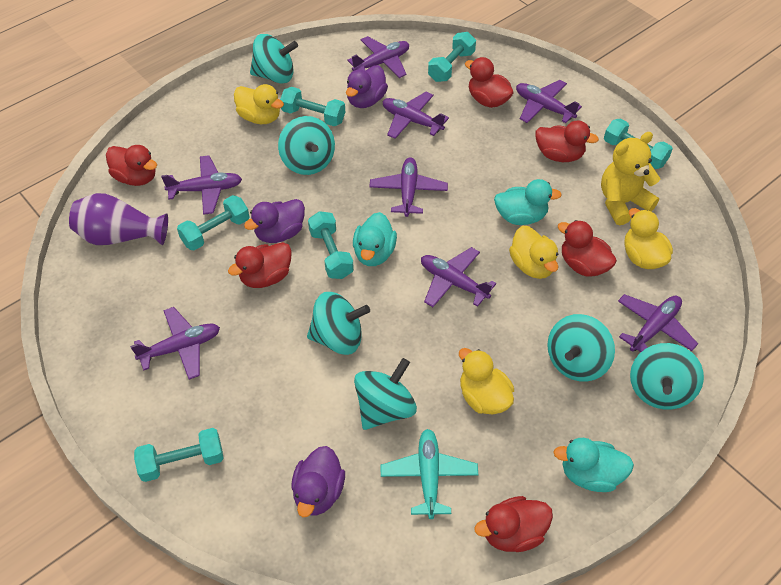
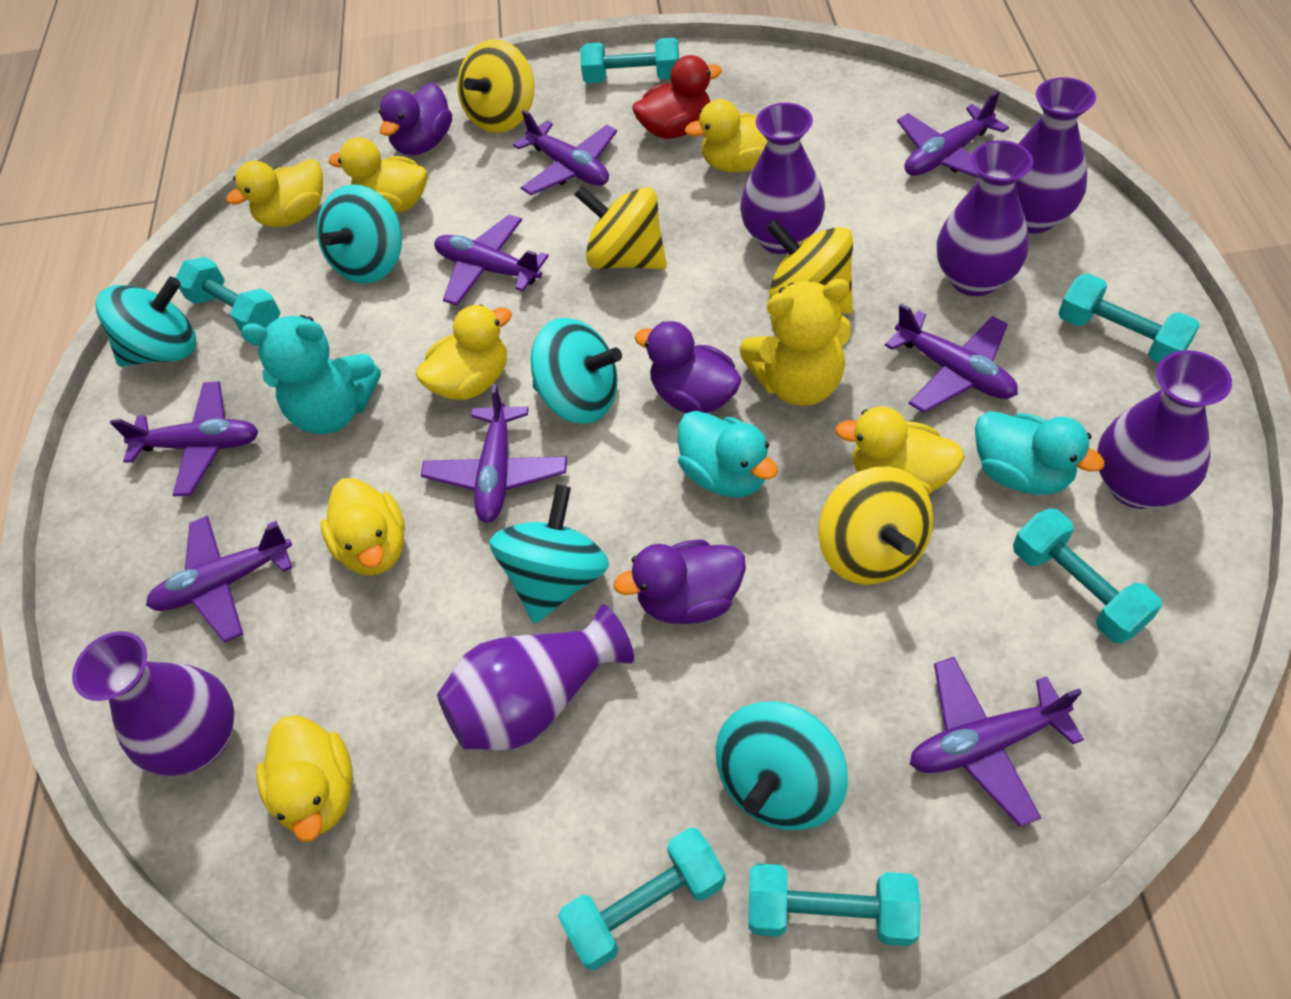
purple vase: [69,193,168,245] = 1 -> [72,631,234,776] [437,604,634,750] [740,103,825,254] [937,140,1033,296] [1015,77,1096,233] [1097,350,1232,509] = 6
red duck: [106,145,157,186] [228,242,292,288] [465,57,514,108] [474,496,553,552] [535,120,599,162] [557,220,617,277] = 6 -> [632,55,722,139] = 1
turquoise duck: [353,212,397,266] [494,179,562,225] [553,438,634,492] = 3 -> [677,411,778,498] [975,411,1105,495] = 2
turquoise plane: [381,429,478,519] = 1 -> none = 0
turquoise spinning top: [250,34,298,84] [278,116,335,175] [307,292,370,355] [354,358,417,430] [547,314,615,381] [630,343,704,410] = 6 -> [96,277,196,367] [317,184,402,284] [489,485,609,623] [530,318,622,424] [716,701,848,830] = 5
turquoise teddy bear: none = 0 -> [241,315,381,434] = 1
yellow duck: [234,84,284,124] [459,348,514,414] [509,226,559,279] [624,208,673,269] = 4 -> [226,159,323,228] [256,715,353,842] [321,478,405,576] [329,137,427,213] [416,304,512,400] [685,99,768,172] [835,406,965,495] = 7
yellow spinning top: none = 0 -> [457,39,534,133] [574,186,667,269] [766,219,853,314] [818,466,933,585] = 4

